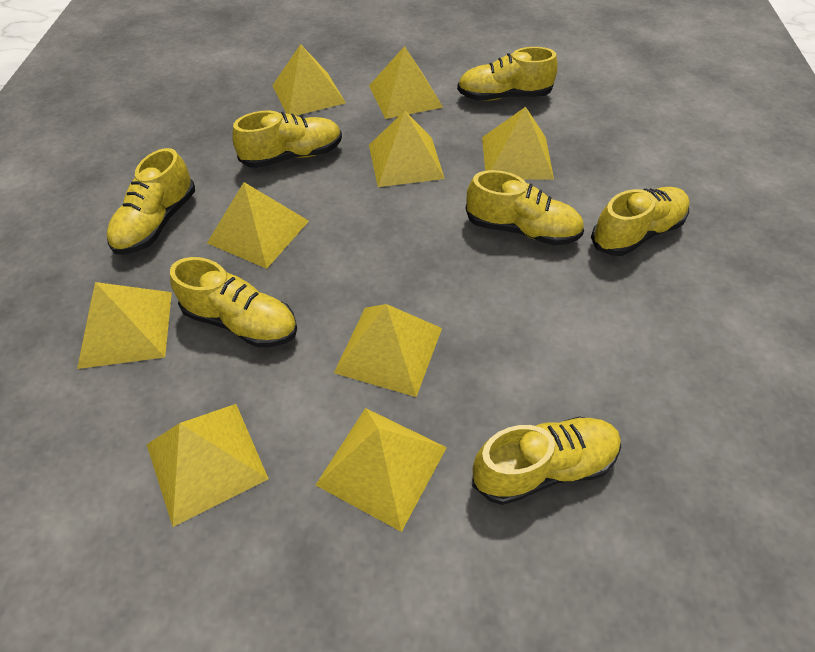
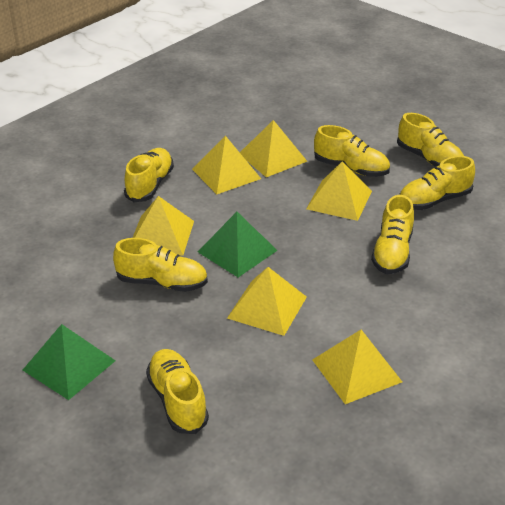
green pyramid: none = 0 -> [23,324,116,400] [198,212,278,277] = 2
yellow pyramid: [77,282,172,369] [147,404,269,527] [207,182,309,269] [272,44,346,116] [316,408,447,532] [334,304,442,397] [369,46,443,119] [369,111,445,187] [482,107,554,180] = 9 -> [133,196,194,256] [192,136,261,194] [227,267,307,336] [240,120,307,177] [306,161,372,221] [312,330,402,404] = 6

